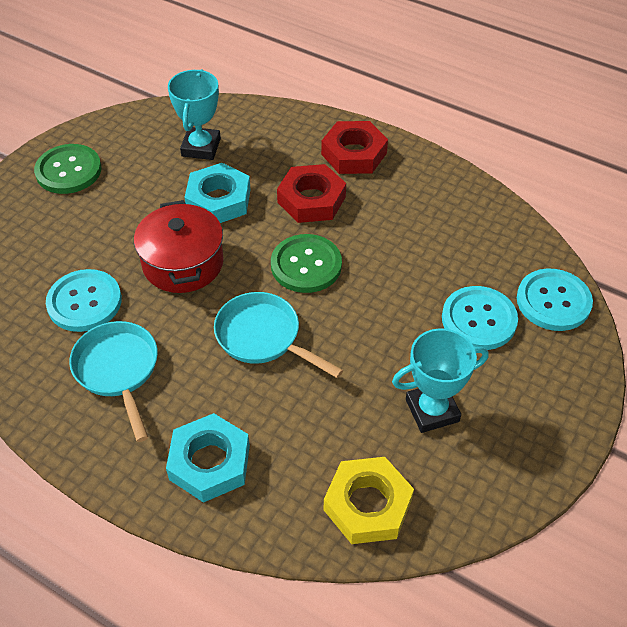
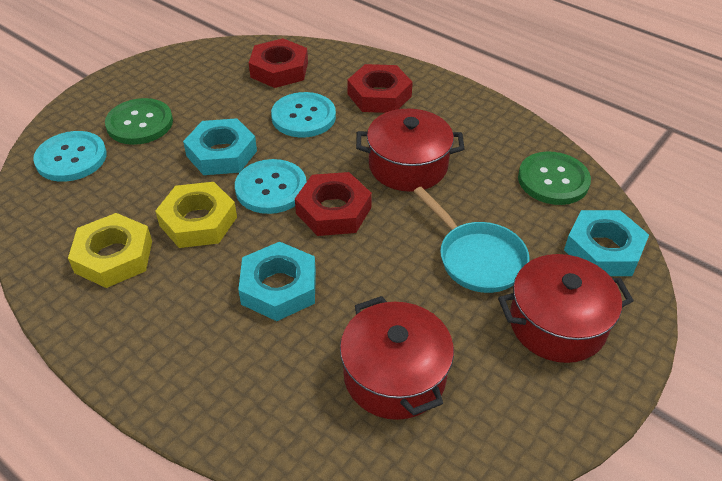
red nut: [277,164,346,223] [321,121,388,174] = 2 -> [249,38,308,88] [295,172,372,236] [347,64,413,113] = 3
red pot: [134,200,224,293] = 1 -> [340,296,454,420] [356,109,465,192] [498,254,633,363] = 3
turquoise nut: [166,413,250,503] [185,163,251,223] = 2 -> [183,118,257,175] [238,242,316,321] [564,210,649,276] = 3
turquoise pan: [69,321,158,442] [214,292,343,378] = 2 -> [413,187,529,293] = 1
turquoise trophy: [168,69,221,160] [392,329,489,433] = 2 -> none = 0
yellow nut: [324,457,414,544] = 1 -> [68,213,152,288] [155,182,237,248] = 2

